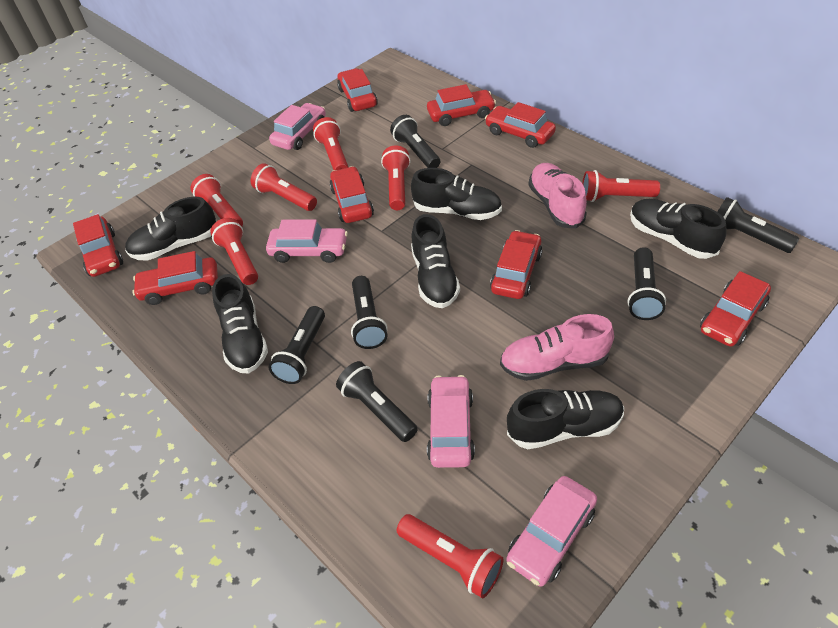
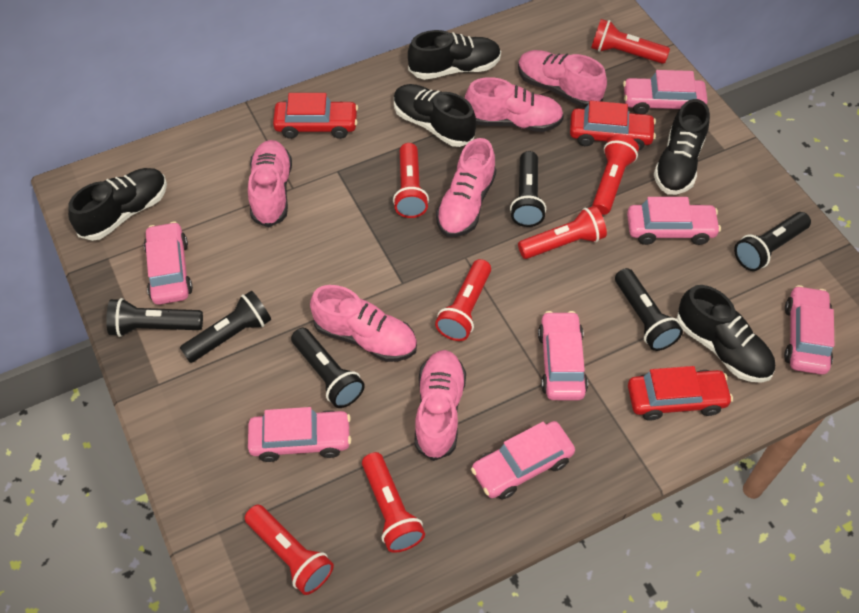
black shoe: [125,197,217,261] [212,274,268,373] [411,168,502,220] [411,214,460,308] [507,389,624,449] [630,199,727,259] = 6 -> [68,168,167,241] [394,84,476,147] [408,30,501,80] [654,99,710,195] [677,285,775,383] = 5
pink car: [266,219,348,263] [269,103,326,150] [427,375,475,468] [506,476,597,587] = 4 -> [144,222,193,305] [248,407,351,462] [471,421,575,499] [538,311,588,400] [623,70,708,114] [627,197,721,245] [784,285,834,375] = 7
pink shoe: [500,314,614,381] [528,163,587,228] = 2 -> [248,140,292,227] [310,285,417,362] [414,350,466,461] [436,138,496,237] [465,77,564,132] [518,50,607,107] = 6
red car: [73,214,123,277] [132,251,218,305] [330,166,374,223] [337,68,378,112] [427,84,496,126] [485,102,556,148] [490,230,542,299] [700,271,771,347] = 8 -> [273,93,358,139] [570,101,656,150] [628,366,733,421] = 3

